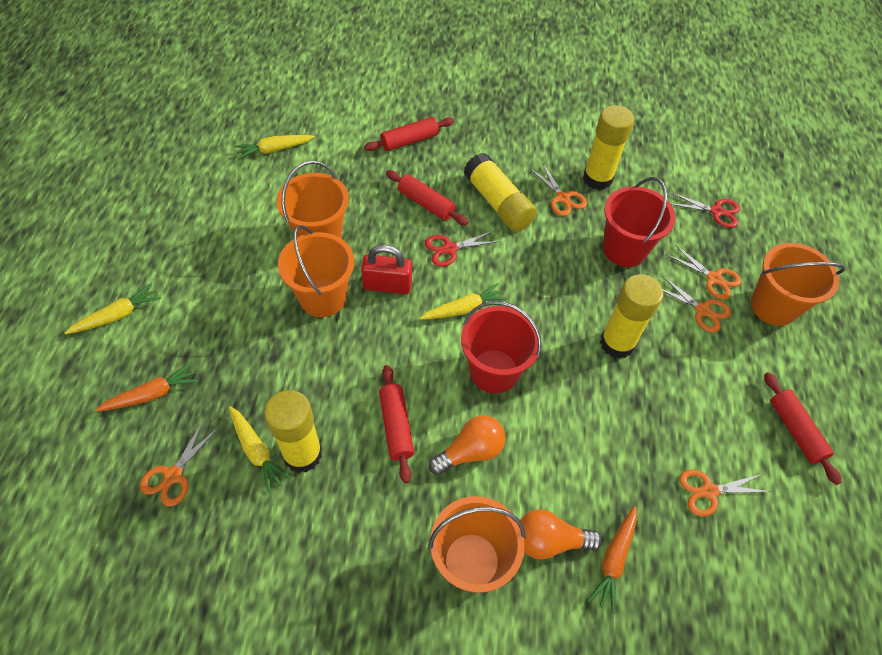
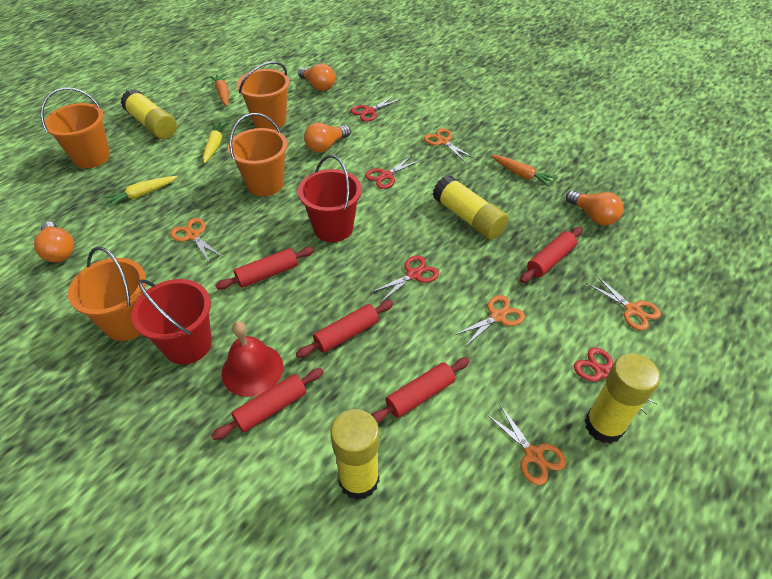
orange light bulb: [429,415,505,475] [520,509,602,560] = 2 -> [34,222,74,262] [298,63,335,91] [304,122,351,153] [566,190,624,225] = 4
red bell: none = 0 -> [222,321,283,397] = 1
red padlock: [361,245,412,294] = 1 -> none = 0
red rolling pin: [364,117,454,151] [379,365,414,483] [386,170,468,225] [764,372,842,485] = 4 -> [211,368,323,440] [215,247,314,290] [296,300,393,358] [372,358,470,423] [520,227,582,283] = 5
red scissors: [425,230,500,267] [671,193,740,228] = 2 -> [351,95,401,122] [365,155,421,189] [372,256,439,302] [574,348,657,414] = 4
yellow carrot: [65,283,161,334] [229,406,292,493] [234,135,315,159] [420,283,508,320] = 4 -> [103,176,177,208] [203,122,228,163] = 2

